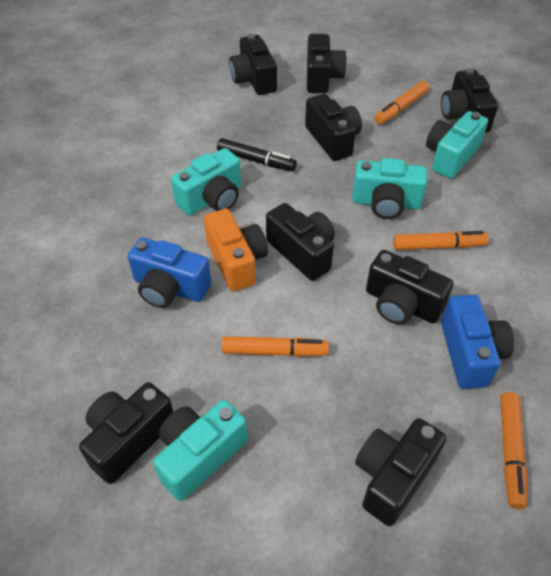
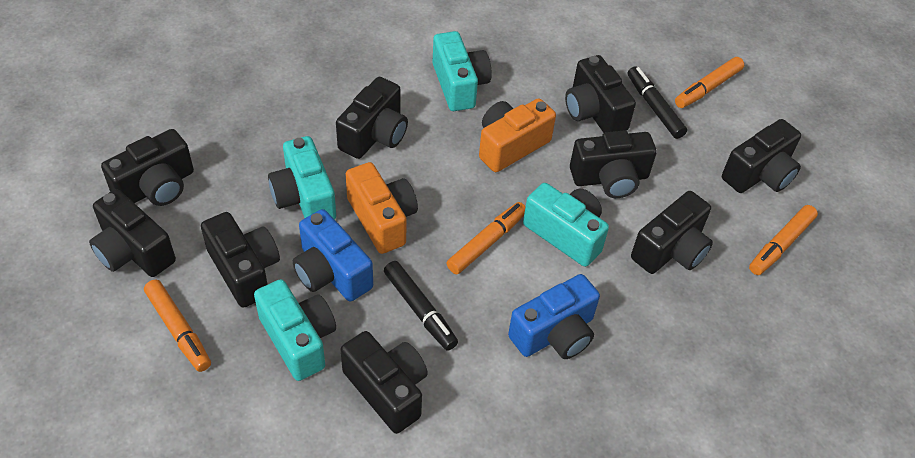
black camera: [79,382,173,484] [229,34,277,95] [266,203,335,281] [305,94,362,161] [307,34,347,93] [355,418,446,526] [366,250,453,325] [441,68,498,133] = 8 -> [89,189,176,277] [101,129,194,206] [201,212,280,308] [336,77,408,159] [341,331,428,434] [565,55,636,133] [570,131,657,198] [631,191,713,274] [722,119,801,193] = 9
black marker: [217,138,297,171] = 1 -> [384,261,458,351] [628,66,687,139] = 2
orange camera: [204,209,268,291] = 1 -> [346,162,418,254] [479,98,556,172] = 2

